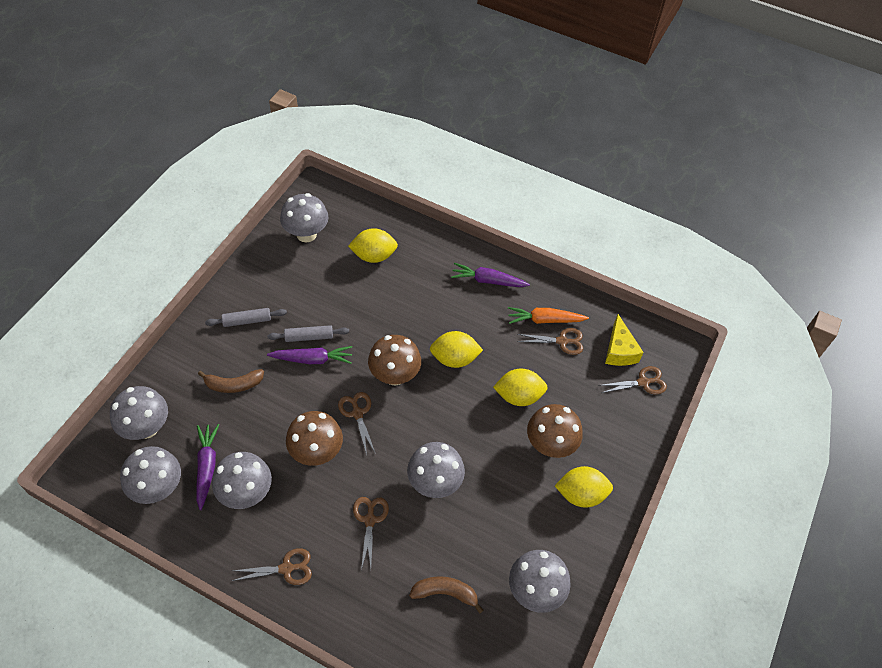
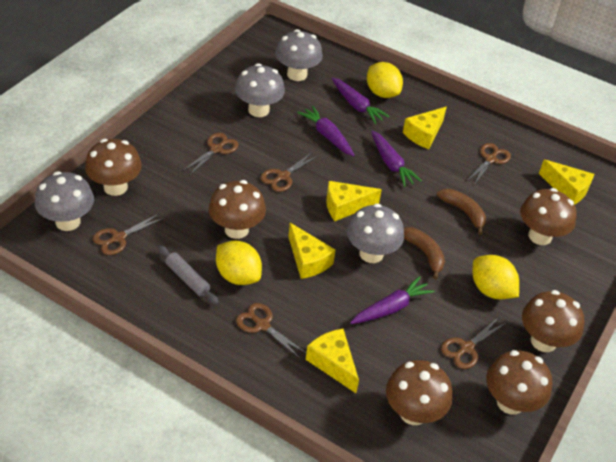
brown mushroom: [286,411,343,466] [368,335,421,385] [527,404,583,458] = 3 -> [85,139,142,196] [209,180,266,239] [386,360,452,425] [486,350,552,415] [520,188,577,245] [522,290,584,352] = 6
brown scissors: [232,548,312,585] [338,392,376,455] [353,497,389,570] [517,328,583,355] [598,366,667,394] = 5 -> [92,213,164,255] [183,133,239,176] [236,303,306,359] [261,153,319,192] [441,317,506,369] [467,143,511,185] = 6
grey mushroom: [110,386,168,440] [120,446,181,504] [212,452,272,509] [280,193,329,243] [407,442,465,498] [509,550,571,613] = 6 -> [35,171,94,231] [235,63,285,117] [275,29,323,81] [347,203,404,263] = 4
grey rolling pin: [205,308,287,327] [268,325,349,342] = 2 -> [158,245,219,305] = 1
orange carrot: [508,307,589,324] = 1 -> none = 0
purple carrot: [196,424,219,510] [267,346,352,364] [451,263,530,287] = 3 -> [297,106,355,156] [332,77,390,124] [350,276,435,324] [371,130,422,187] = 4
yellow cheese: [605,314,644,366] = 1 -> [288,223,335,279] [306,329,359,393] [326,181,382,221] [403,107,447,149] [539,159,594,205] = 5
yellow lemon: [348,228,398,263] [430,331,483,368] [493,368,548,406] [555,466,613,508] = 4 -> [216,241,262,285] [367,62,403,98] [473,255,519,299] = 3

